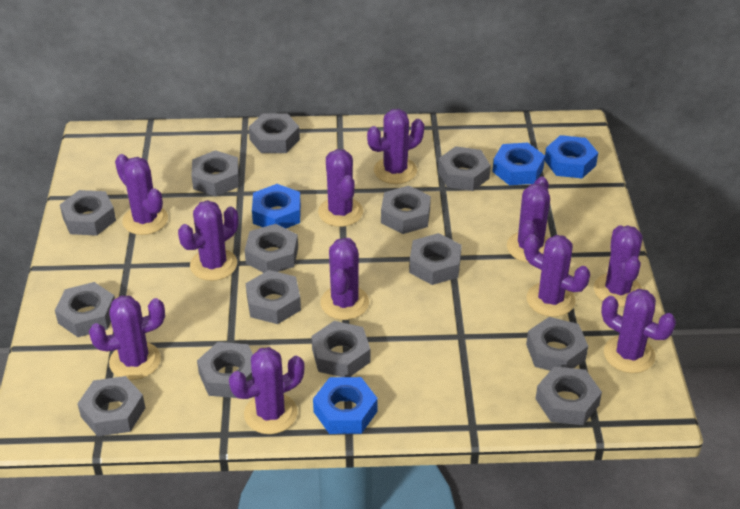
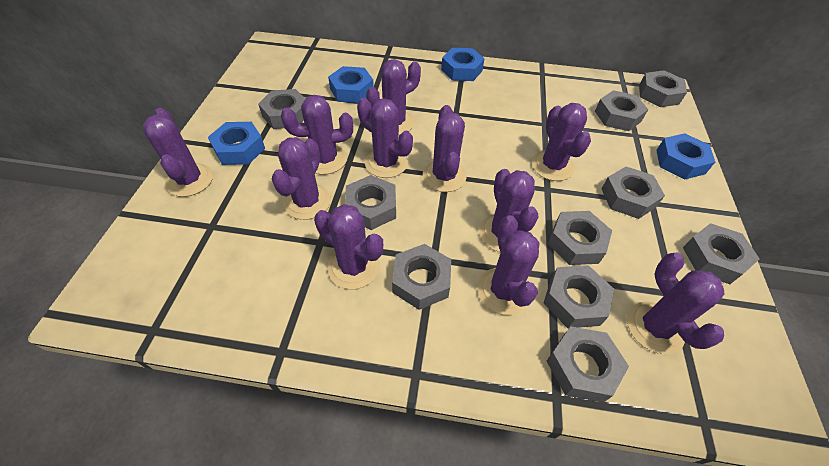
grey nut: [55,282,115,337] [60,190,116,236] [77,376,145,436] [192,150,239,196] [197,342,253,398] [245,224,298,273] [246,270,301,324] [249,113,300,153] [311,321,370,377] [381,186,431,234] [409,233,462,285] [438,146,491,191] [526,317,588,371] [536,367,602,425] = 14 -> [258,89,305,129] [345,175,396,230] [392,244,451,310] [544,265,614,328] [547,326,629,403] [548,211,612,265] [595,90,648,131] [601,167,665,219] [639,70,687,107] [683,223,760,284] = 10

